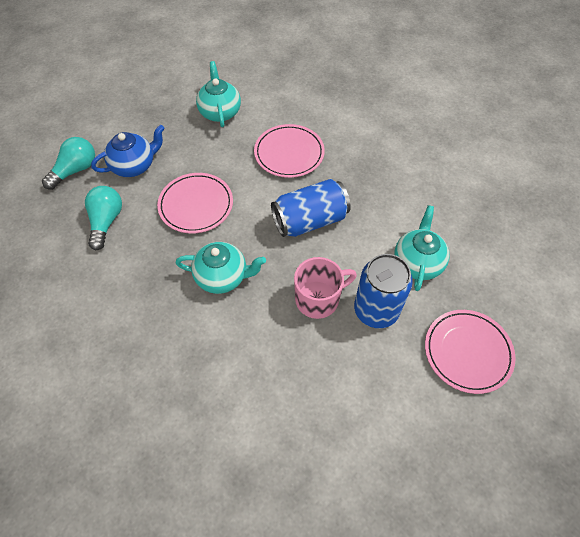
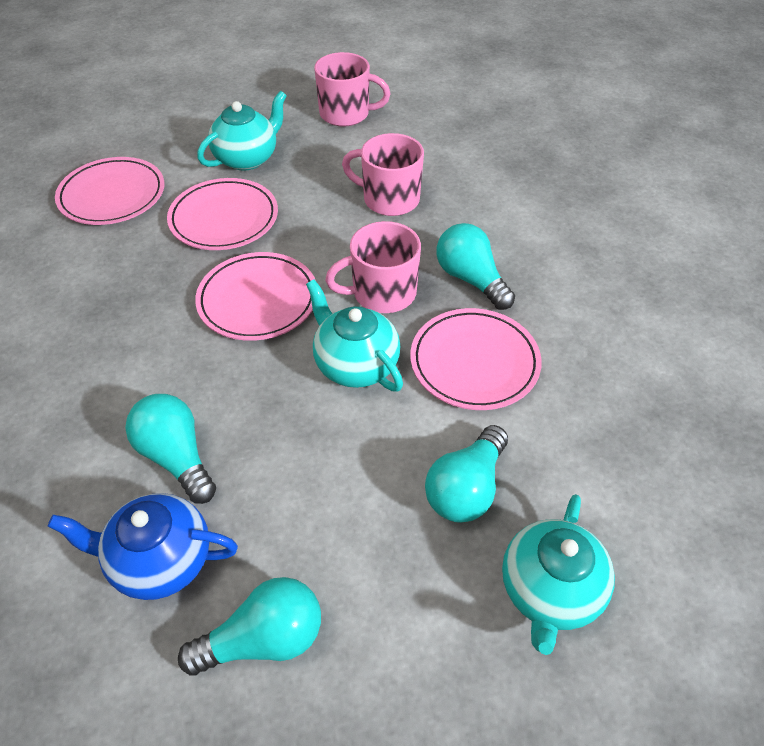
blue can: [271,179,351,237] [354,254,413,328] = 2 -> none = 0
pink mug: [294,257,357,319] = 1 -> [314,52,391,127] [325,221,421,313] [342,133,424,216] = 3
pink plate: [157,173,233,234] [254,124,325,178] [425,310,516,394] = 3 -> [55,157,164,225] [167,178,278,250] [195,252,316,341] [410,308,542,410] = 4
turquoise light bulb: [42,137,95,190] [85,186,122,250] = 2 -> [125,394,216,504] [178,577,321,676] [425,425,508,523] [436,223,515,310] = 4

